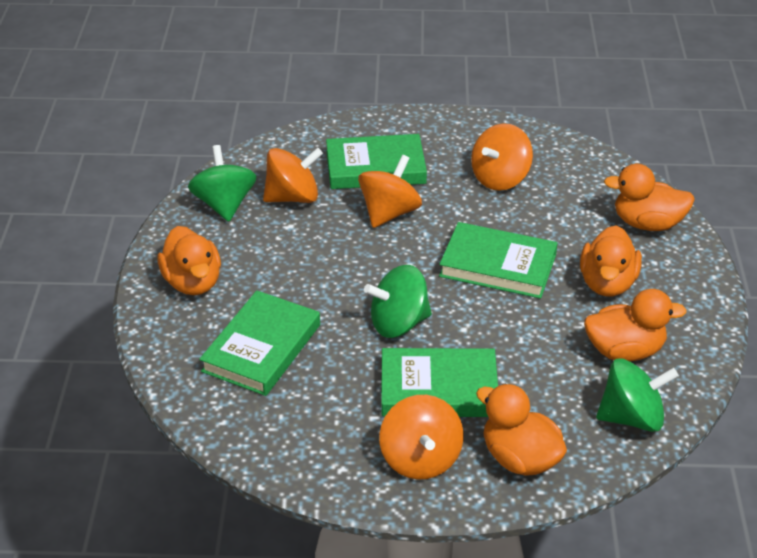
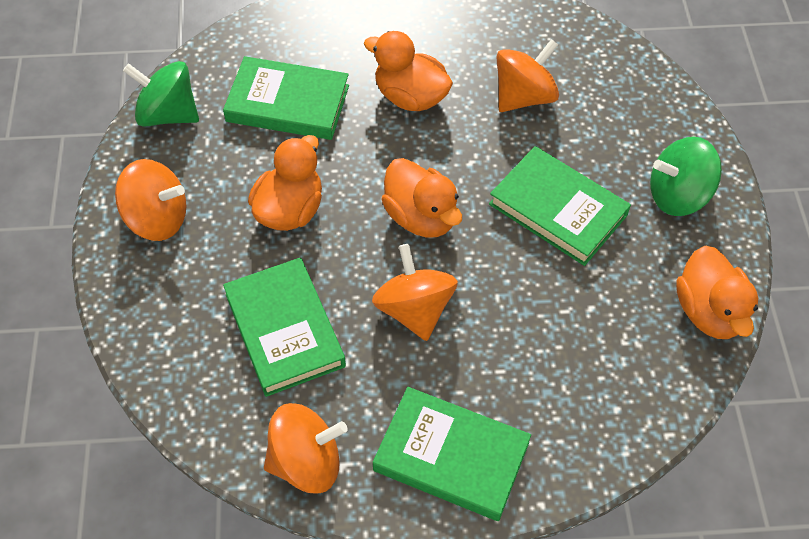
green spinning top: [188,145,257,222] [364,265,432,338] [596,358,679,432] = 3 -> [123,61,199,127] [650,137,722,216] = 2
orange duck: [157,226,221,295] [476,384,567,476] [580,225,642,296] [584,289,687,361] [604,164,695,231] = 5 -> [248,135,322,231] [364,31,453,111] [381,158,462,238] [676,246,758,339] = 4

